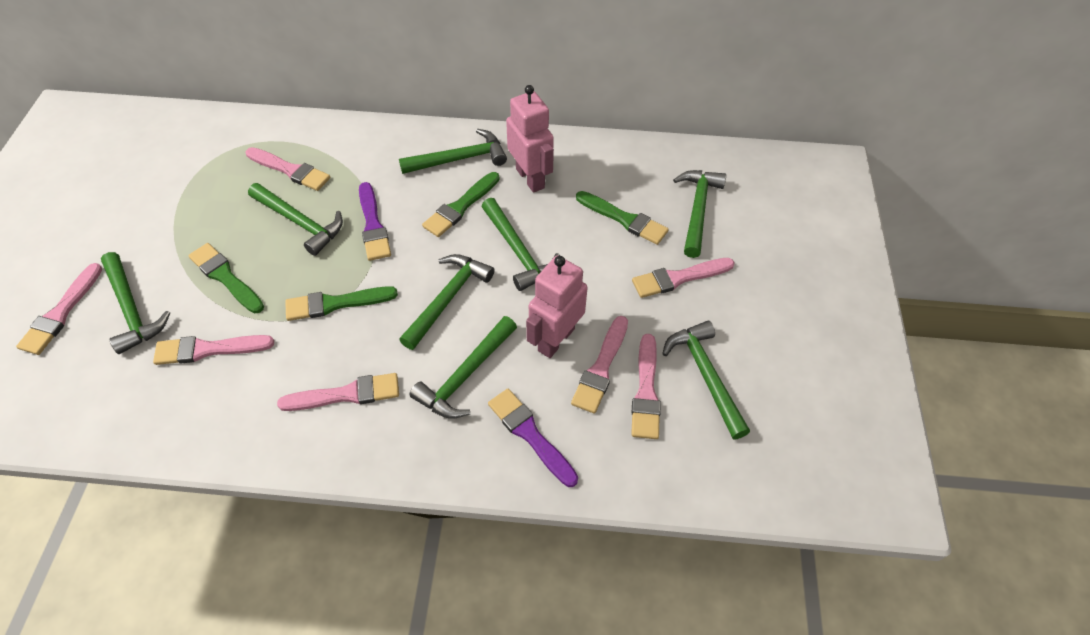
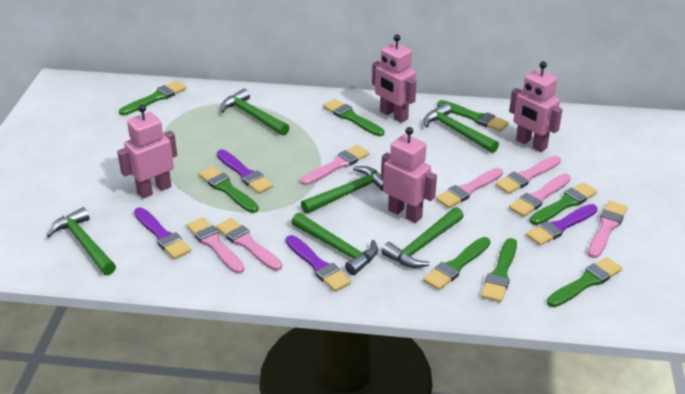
green brush: [188,243,264,314] [285,286,398,321] [422,172,500,237] [576,191,669,245] = 4 -> [119,81,186,115] [199,166,259,213] [323,99,384,136] [423,237,490,290] [437,100,509,132] [481,238,517,302] [530,182,597,225] [547,257,622,307] = 8
green hammer: [101,252,170,354] [248,183,343,256] [399,129,507,174] [399,254,495,350] [409,316,517,419] [481,198,560,291] [662,321,750,439] [673,170,726,258] = 8 -> [47,207,116,275] [220,88,290,136] [292,213,378,275] [301,166,383,214] [381,207,464,268] [423,103,499,153] = 6
pink robot: [506,85,554,193] [526,255,588,358] = 2 -> [117,105,177,199] [372,34,416,123] [381,127,437,223] [509,61,562,152] = 4
purple brush: [359,182,391,261] [488,388,578,487] = 2 -> [134,207,191,259] [217,150,273,194] [286,235,351,292] [526,204,598,246] = 4

